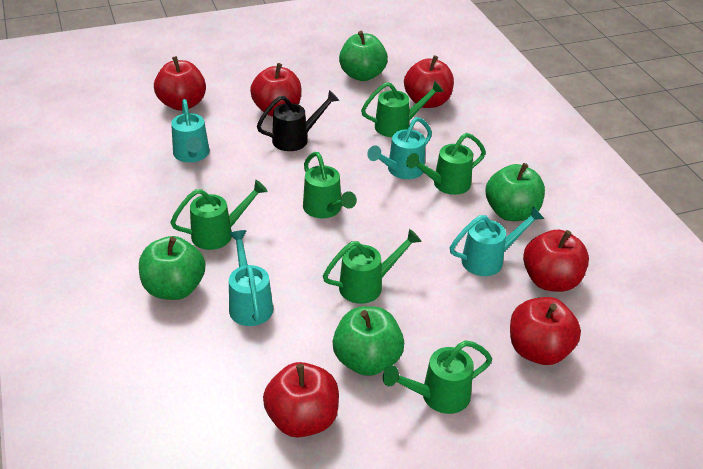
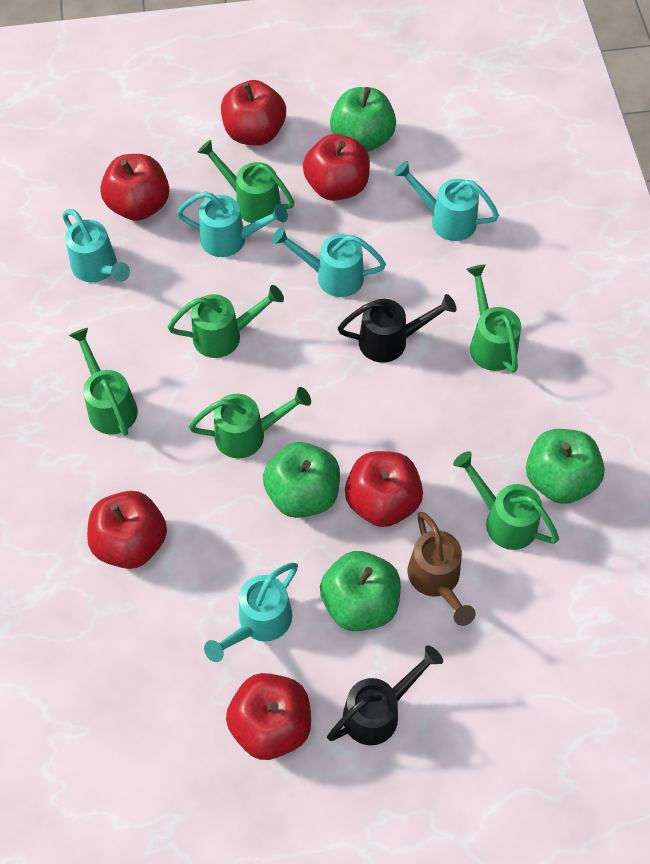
black watering can: [257,90,339,151] = 1 -> [327,645,443,745] [338,294,456,363] = 2
brown watering can: none = 0 -> [408,512,476,626] = 1
turquoise watering can: [171,99,210,163] [229,230,273,326] [367,117,432,179] [450,206,544,276] = 4 -> [62,209,130,282] [177,191,288,257] [204,563,298,662] [272,227,386,297] [394,161,499,241] = 5

